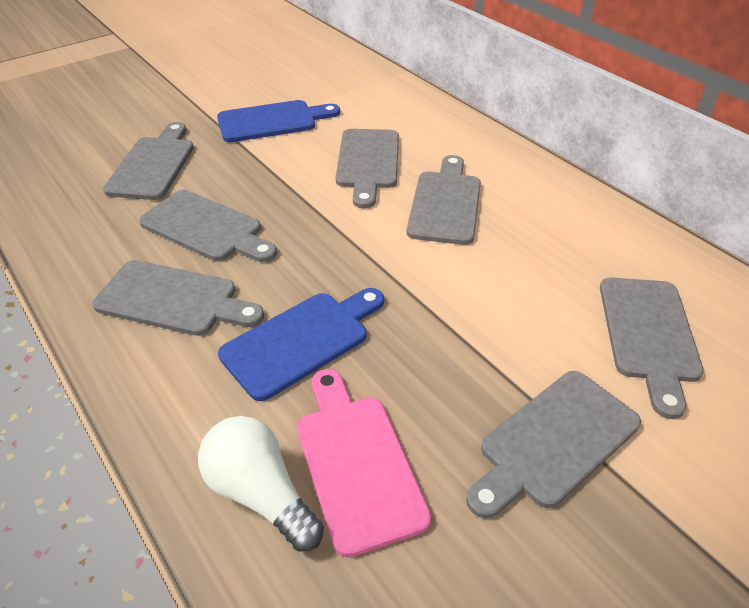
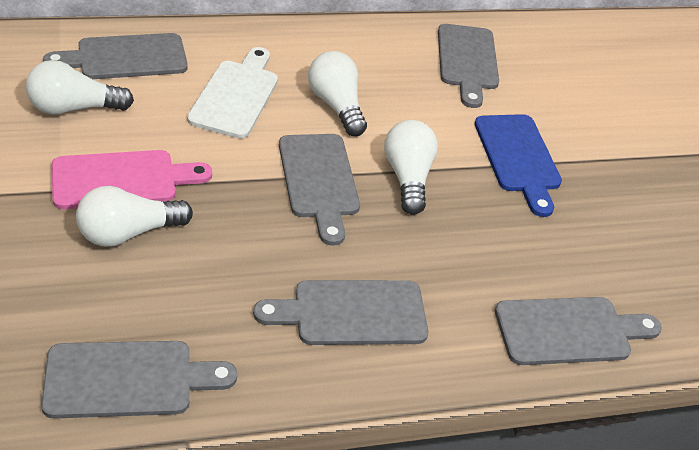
blue cutting board: [217,100,340,142] [218,288,384,401] = 2 -> [474,114,562,217] = 1
grey cutting board: [93,260,264,336] [103,122,194,200] [139,190,277,262] [336,129,399,208] [406,155,481,245] [466,371,641,518] [600,278,703,419] = 7 -> [41,341,237,418] [43,33,188,79] [253,280,428,345] [279,134,360,246] [438,24,499,108] [495,297,662,365] = 6
white cutting board: none = 0 -> [187,47,278,139] = 1
white light bulb: [198,416,324,552] = 1 -> [26,60,134,115] [76,186,193,247] [308,51,367,136] [384,120,438,215] = 4

